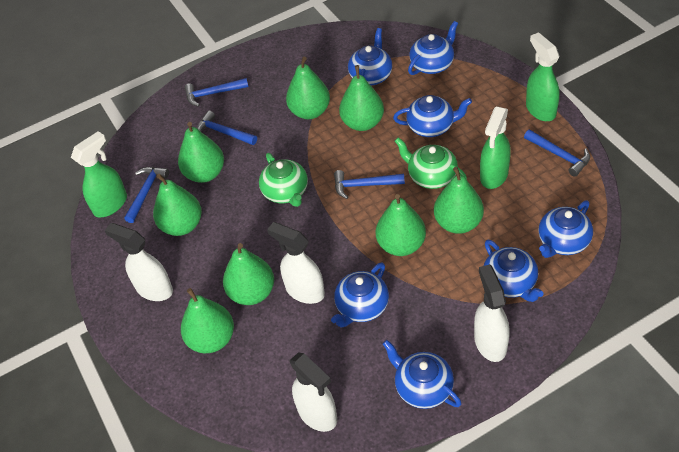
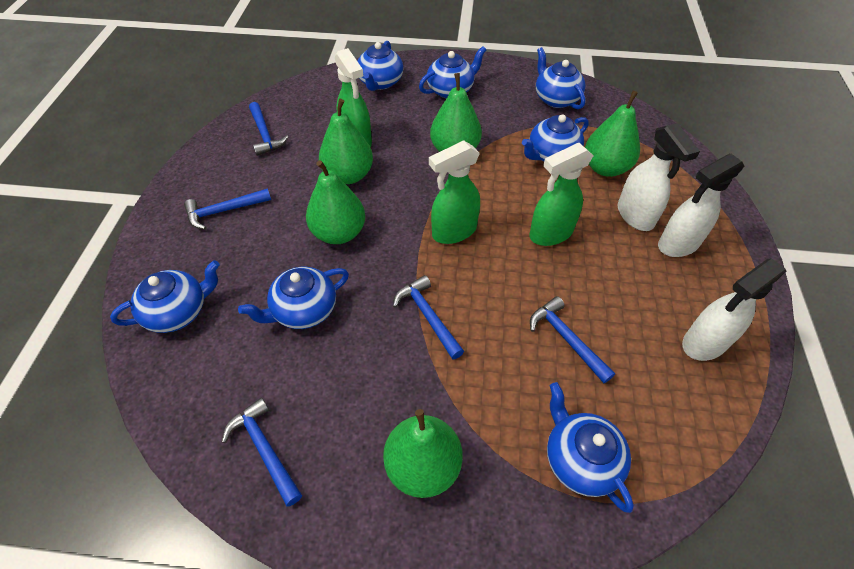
green pear: [153,174,202,236] [178,122,224,183] [181,288,234,353] [223,243,274,305] [286,57,330,119] [339,65,384,131] [376,194,426,256] [434,167,484,234] = 8 -> [306,160,366,244] [319,99,373,184] [383,409,463,498] [430,73,482,152] [585,91,640,177] = 5
green teapot: [259,153,308,207] [395,137,467,189] = 2 -> none = 0
white spray bottle: [104,223,173,301] [267,222,325,304] [290,352,337,432] [474,264,510,362] = 4 -> [618,123,700,231] [658,154,745,257] [682,258,786,361] = 3

